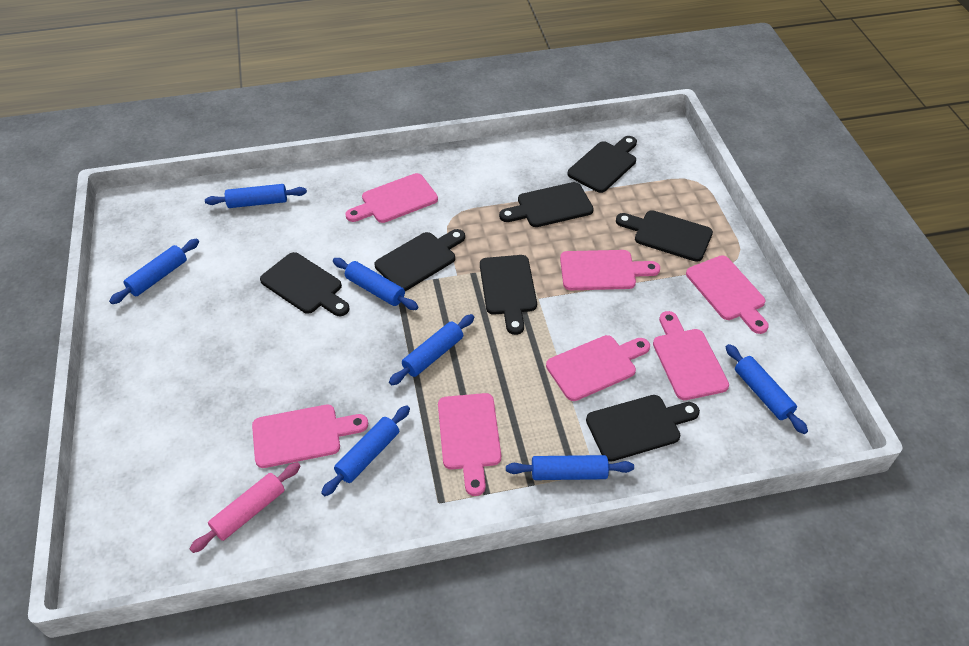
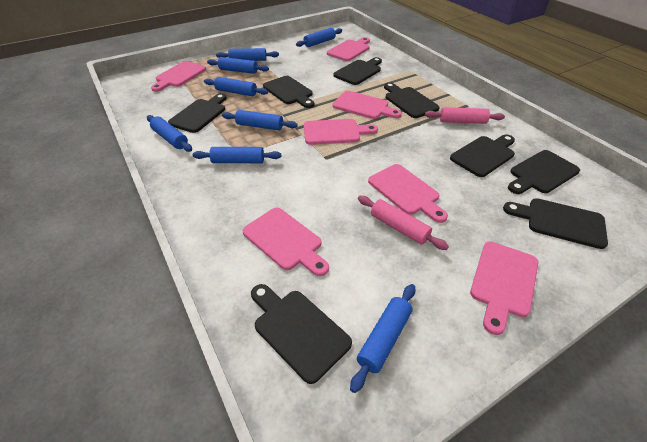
black cutting board: [260,252,350,316] [374,229,465,291] [480,255,537,335] [499,182,594,227] [567,136,637,193] [586,395,700,462] [616,210,713,262] = 7 -> [168,93,227,133] [251,284,352,384] [263,76,314,108] [333,57,382,85] [384,82,440,118] [450,134,515,177] [503,198,608,249] [508,150,580,194] = 8
blue rolling pin: [109,239,199,304] [205,184,307,208] [321,405,410,496] [333,258,418,310] [389,314,474,385] [506,455,634,480] [726,344,808,434] = 7 -> [147,115,192,152] [193,147,281,163] [204,77,268,96] [207,57,269,74] [216,48,279,61] [222,110,298,131] [296,28,342,47] [350,284,416,393] = 8
pink rolling pin: [190,462,301,553] = 1 -> [358,196,449,250] [425,107,505,124] = 2

